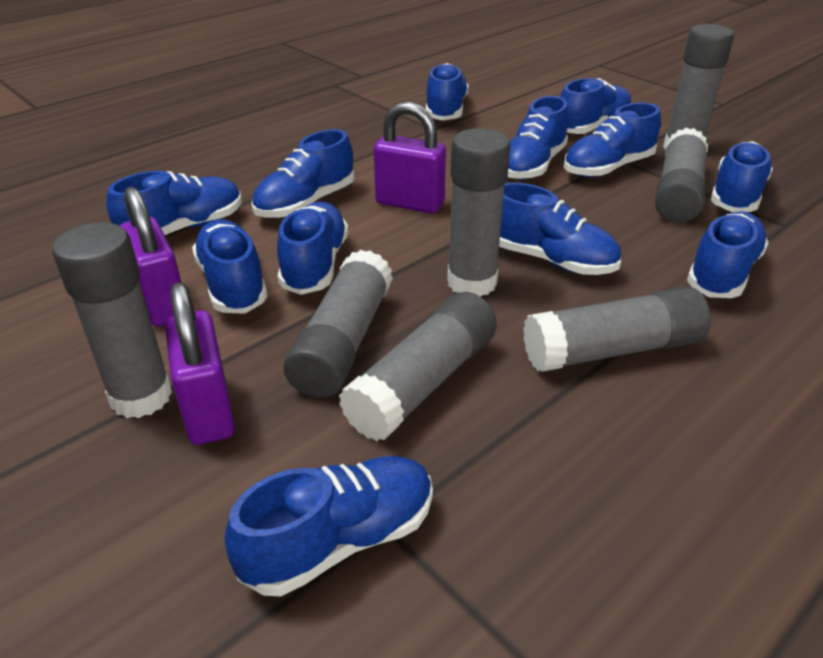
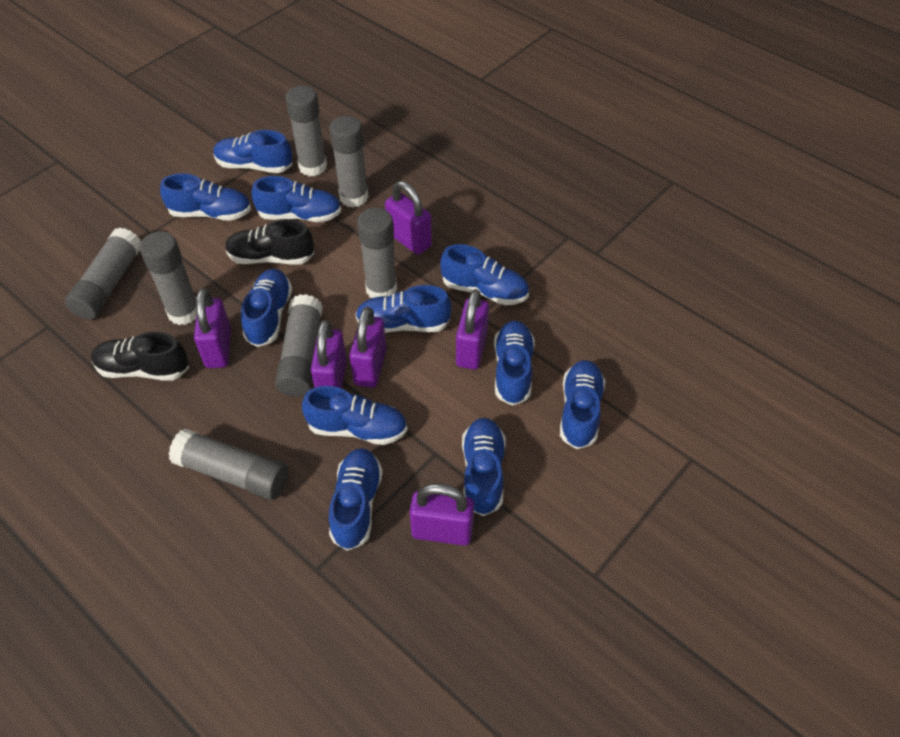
black shoe: none = 0 -> [91,332,189,381] [225,219,314,265] = 2
blue shoe: [106,171,242,235] [192,219,268,314] [225,456,433,596] [251,129,355,218] [277,202,348,295] [426,63,469,121] [499,182,621,275] [508,96,568,180] [560,78,631,134] [564,103,661,177] [687,211,769,298] [711,141,773,212] = 12 -> [160,173,251,221] [213,130,293,173] [241,269,292,347] [252,176,341,222] [302,386,407,445] [329,448,383,551] [355,285,452,333] [440,244,529,305] [462,418,506,516] [494,321,535,406] [560,360,605,449] = 11
purple padlock: [120,187,181,326] [165,282,235,445] [374,102,446,213] = 3 -> [194,288,231,368] [311,320,347,389] [349,307,386,388] [385,181,432,255] [410,484,474,546] [456,289,489,369] = 6

